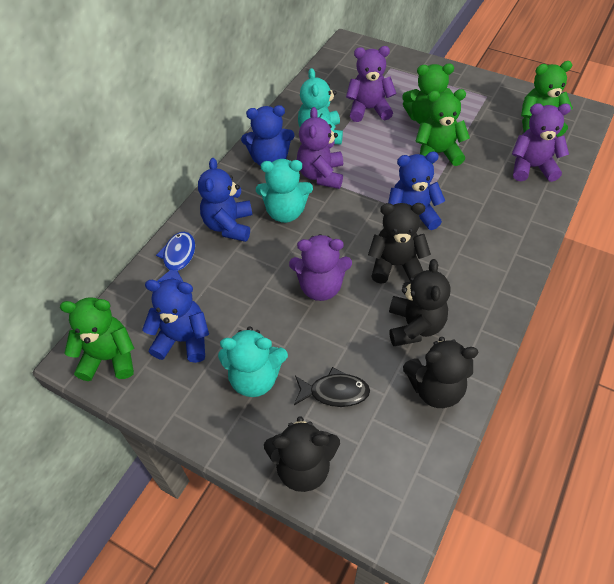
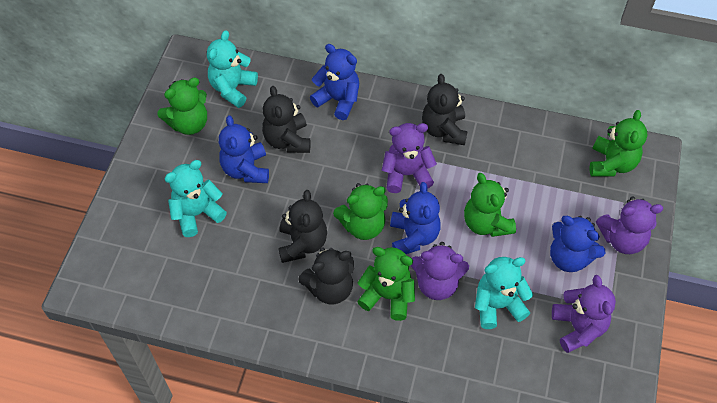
black fish: [294,367,370,407] = 1 -> none = 0
blue fish: [156,232,195,282] = 1 -> none = 0
green teddy bear: [60,297,134,381] [402,63,454,124] [415,89,470,166] [521,61,573,137] = 4 -> [157,77,207,135] [333,183,388,240] [357,247,415,321] [464,173,516,237] [590,110,647,176] = 5

